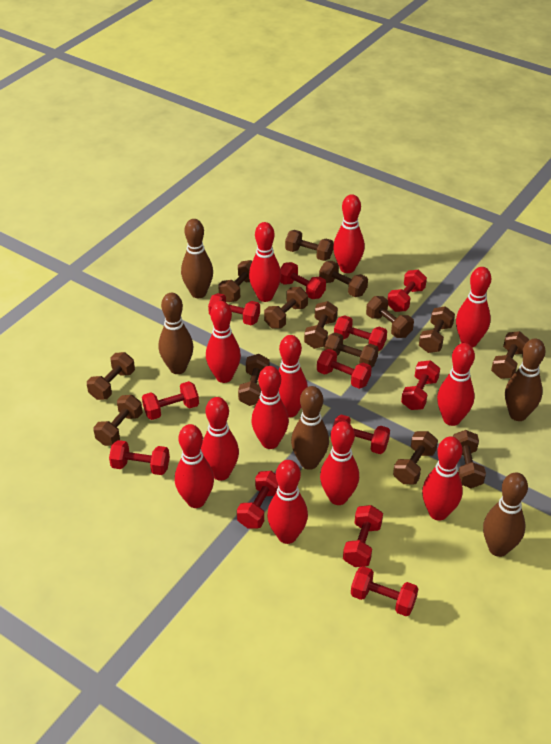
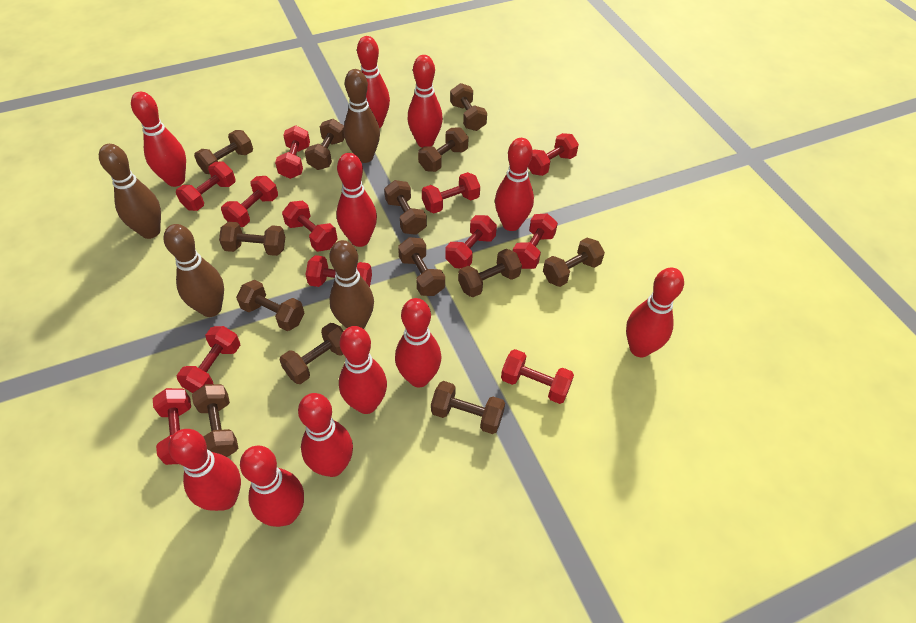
brown bowling pin: [159,293,193,374] [181,219,213,298] [291,386,329,470] [483,472,528,557] [505,339,546,421] = 5 -> [99,144,161,239] [164,224,224,317] [329,240,374,329] [344,69,380,163] = 4
brown dumbbell: [87,352,135,400] [93,395,143,446] [218,260,252,302] [238,354,270,406] [264,287,308,328] [285,230,334,261] [304,301,338,349] [319,261,368,297] [324,332,379,367] [366,296,414,338] [393,431,438,484] [419,306,455,353] [453,430,486,488] [491,331,529,379] = 14 -> [192,384,238,457] [194,130,253,174] [219,222,285,256] [236,280,304,331] [280,323,344,384] [305,119,345,170] [384,180,427,235] [398,237,445,296] [418,128,469,172] [431,381,505,434] [450,83,487,131] [458,249,522,297] [543,238,605,287] = 13
red bowling pin: [175,424,214,508] [201,397,239,481] [206,301,241,383] [249,222,281,302] [251,366,289,449] [267,460,308,544] [278,335,308,418] [320,421,359,505] [333,194,365,273] [422,436,463,521] [437,343,475,426] [456,267,491,348] = 12 -> [131,92,186,187] [168,429,241,511] [240,445,304,527] [298,393,353,477] [337,153,377,247] [339,326,387,414] [357,36,390,128] [395,298,441,387] [408,55,443,148] [495,138,534,231] [626,267,684,357] = 11

